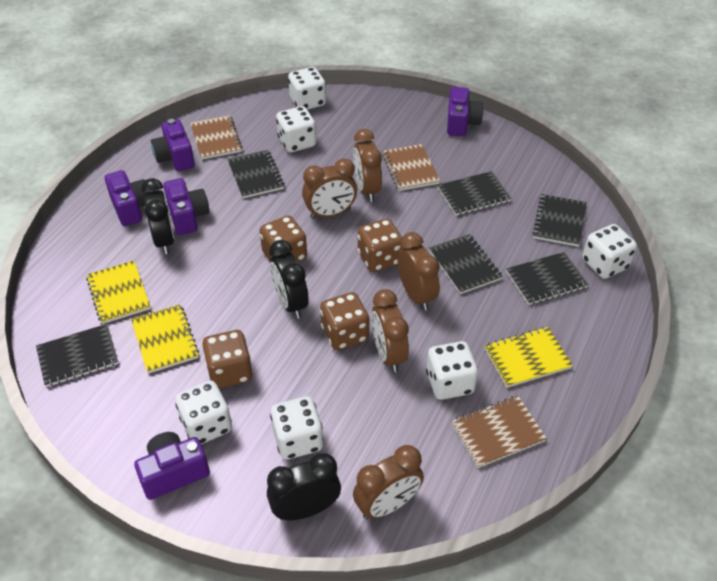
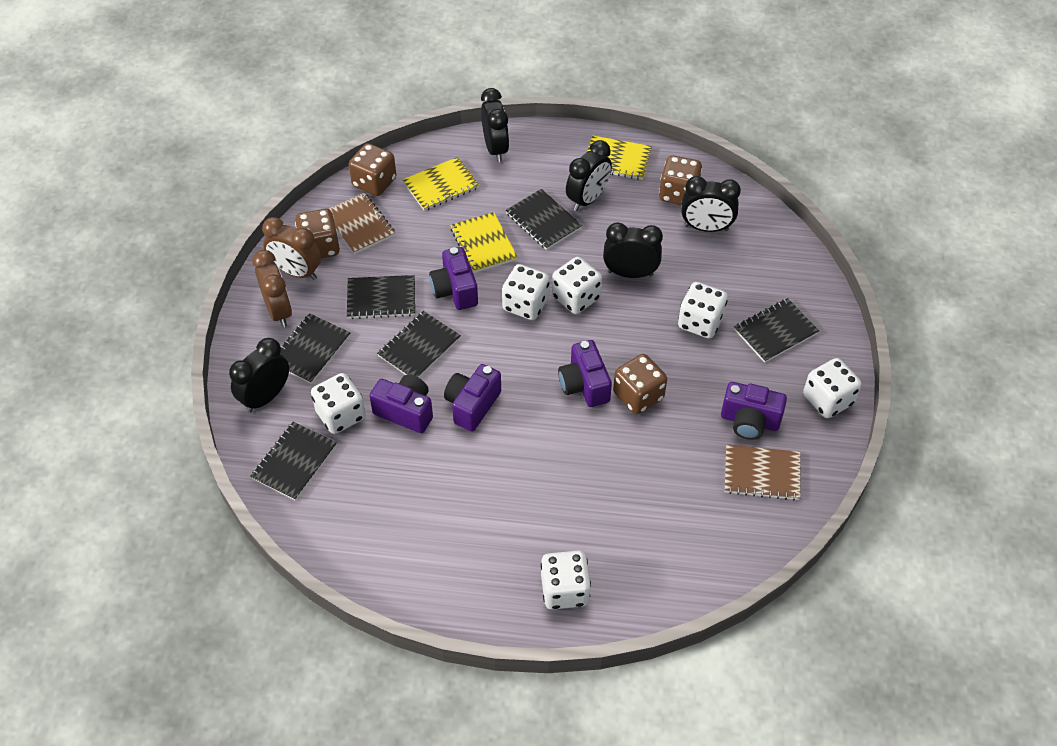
black clock: [141,178,174,254] [267,453,341,520] [269,240,309,319] = 3 -> [229,338,289,413] [481,88,509,162] [566,140,612,211] [603,222,663,278] [681,176,741,232] = 5
brown clock: [302,158,357,219] [353,129,382,202] [353,445,424,519] [371,289,409,373] [398,232,440,311] = 5 -> [252,250,292,327] [262,217,321,280] = 2
brown notebook: [191,115,242,160] [382,144,440,191] [452,396,547,468] = 3 -> [329,193,395,254] [724,444,800,501] = 2

